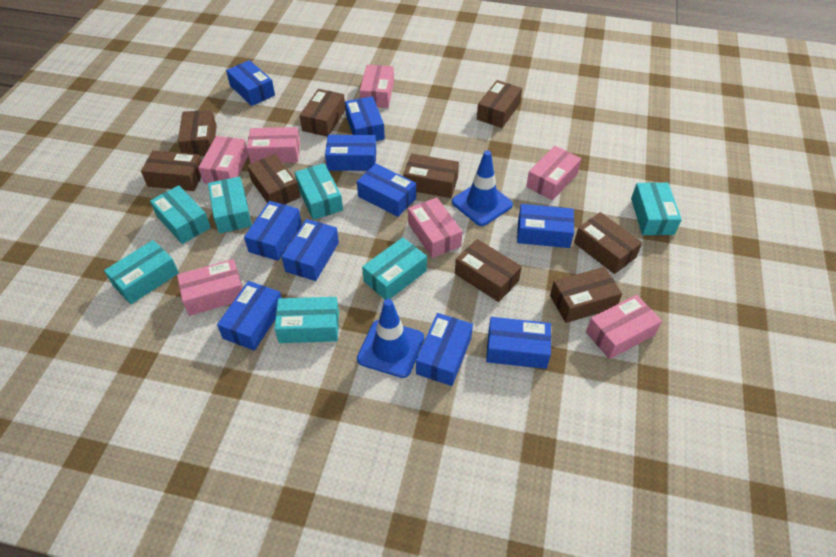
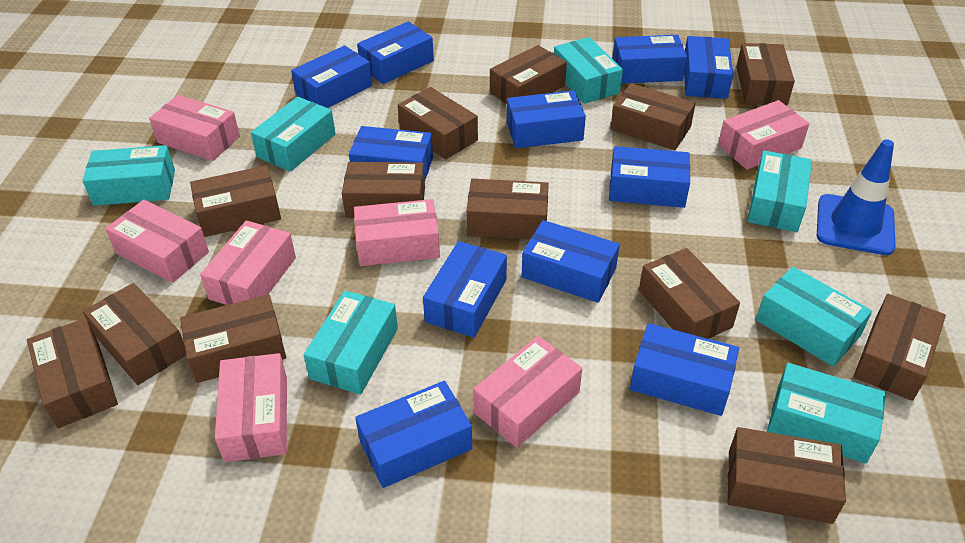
blue box: [217,281,282,350] [226,60,275,106] [244,201,302,261] [282,219,339,281] [325,135,376,171] [345,96,385,141] [357,164,416,217] [416,313,473,386] [486,317,551,369] [517,204,574,248] = 10 -> [291,45,372,108] [349,126,433,180] [355,381,472,488] [357,21,434,84] [423,241,507,338] [507,90,586,148] [522,220,620,303] [609,146,690,208] [613,35,687,84] [630,323,739,416] [684,36,733,99] = 11
blue traffic cone: [357,299,424,378] [452,151,513,226] = 2 -> [817,139,895,255] = 1
brown box: [141,150,202,191] [178,110,217,156] [247,154,301,204] [299,89,346,137] [403,154,459,198] [455,239,522,302] [477,80,522,128] [550,267,622,323] [574,212,642,274] = 9 -> [27,318,118,428] [83,283,186,385] [180,294,286,383] [190,165,281,237] [342,162,425,218] [398,87,478,160] [466,179,549,239] [490,45,567,104] [611,83,696,150] [639,248,740,339] [728,427,846,524] [736,43,795,106] [854,294,946,401] = 13

